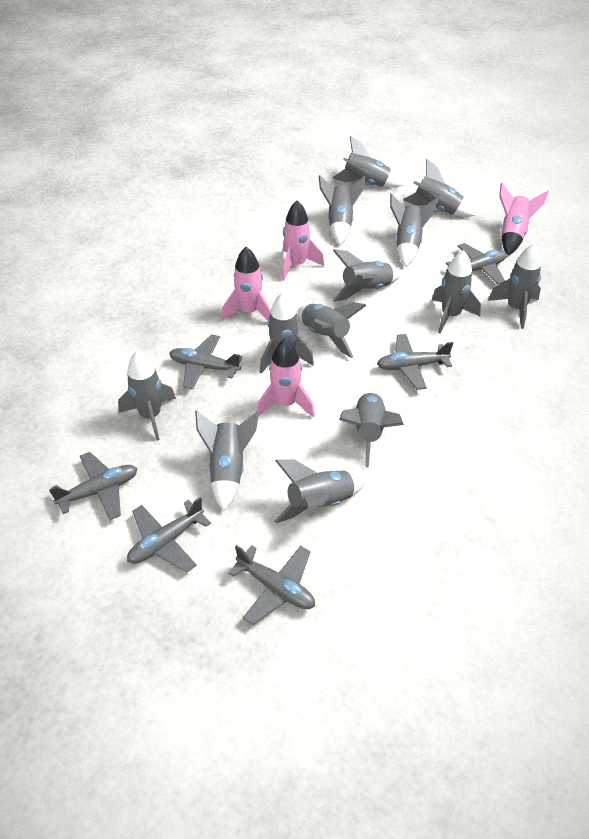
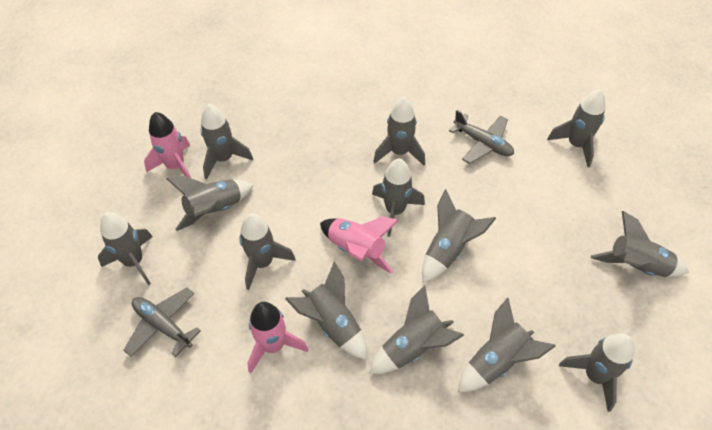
grey plane: [49,452,137,520] [127,497,211,572] [169,334,243,390] [228,545,315,625] [377,334,453,390] [446,243,507,284] = 6 -> [124,288,201,357] [449,110,514,164] = 2
pink rocket: [222,247,271,321] [257,339,315,418] [282,200,324,281] [499,183,549,255] = 4 -> [144,112,191,178] [248,302,308,374] [320,216,399,274] = 3

